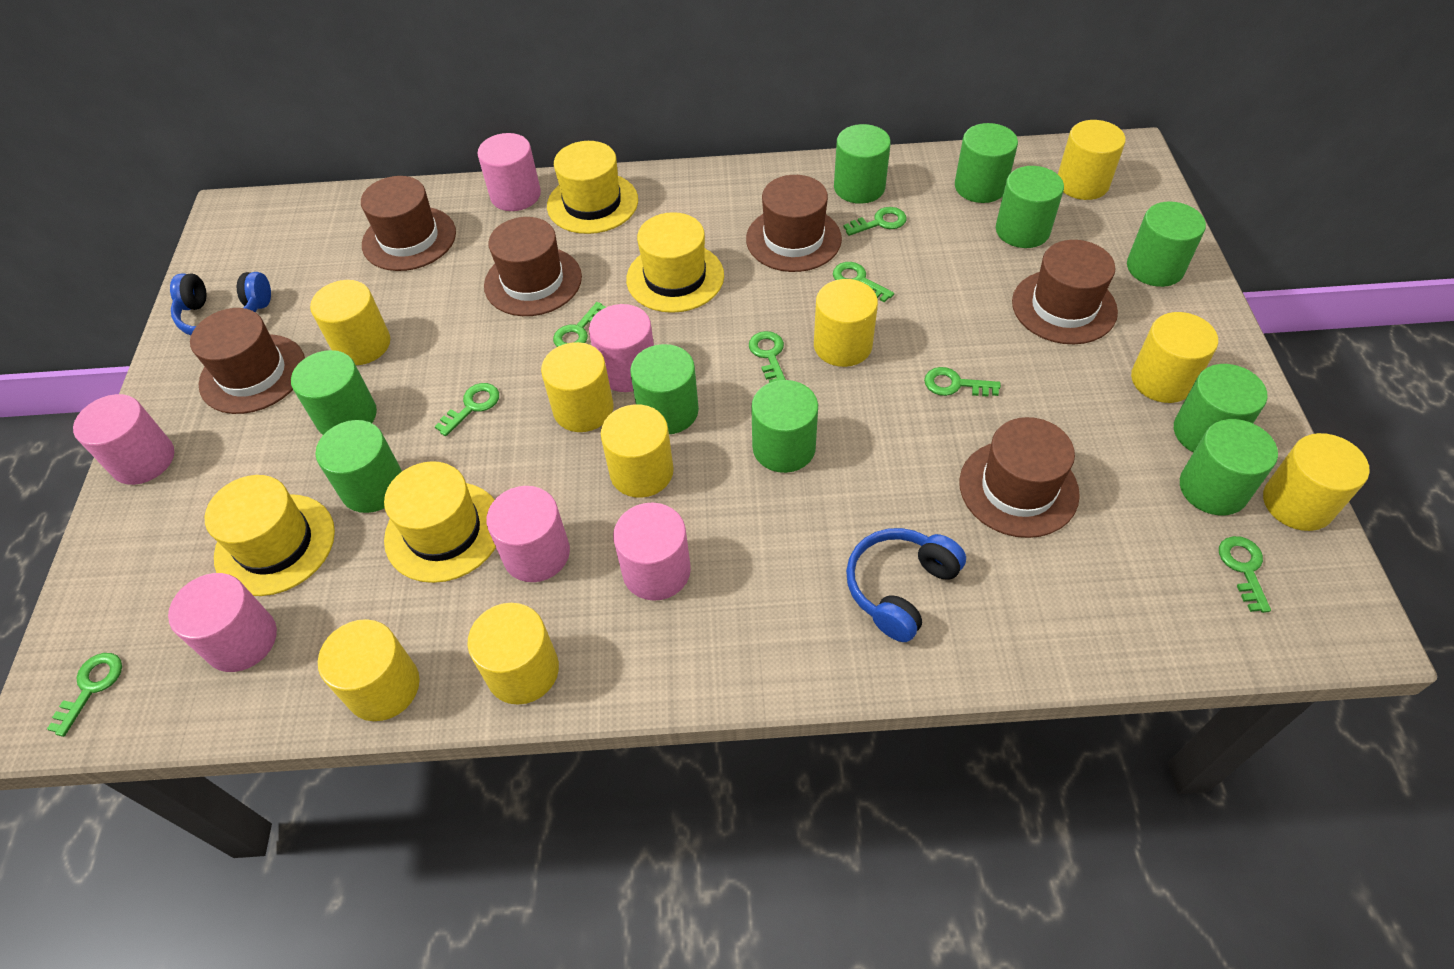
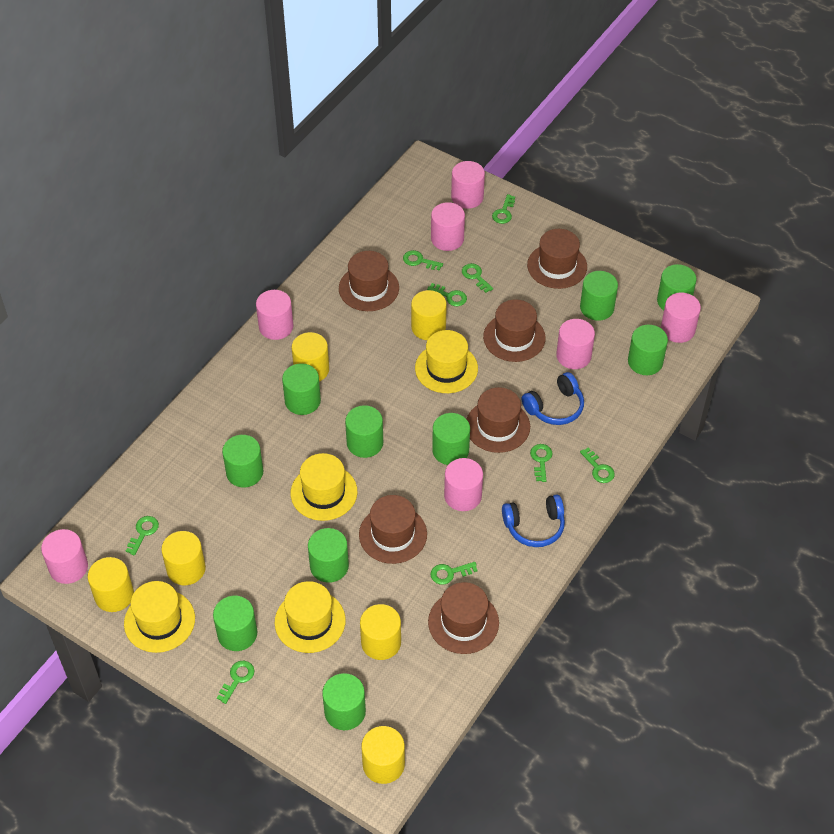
green key: [47,653,122,737] [434,383,499,436] [553,302,606,347] [749,331,786,383] [833,262,894,302] [844,207,906,236] [924,367,1001,397] [1219,536,1271,613] = 8 -> [126,516,159,555] [217,661,255,704] [403,250,443,271] [427,283,467,306] [430,562,478,585] [462,263,493,293] [492,194,515,224] [530,444,553,482] [580,448,615,483] = 9
pink cylinder: [73,394,174,485] [168,573,277,672] [477,133,541,211] [486,486,570,582] [589,304,654,392] [613,503,691,601] = 6 -> [41,529,88,584] [256,290,294,340] [431,202,465,251] [444,458,483,511] [451,161,485,209] [556,319,595,369] [661,293,701,343] = 7
yellow cylinder: [310,280,390,365] [318,619,420,721] [467,603,559,704] [541,342,614,432] [601,404,674,498] [814,279,878,367] [1058,120,1126,200] [1131,312,1218,403] [1263,433,1370,531] = 9 -> [88,557,134,612] [161,531,206,585] [292,332,329,382] [360,604,401,660] [361,726,405,784] [411,290,447,340] = 6

